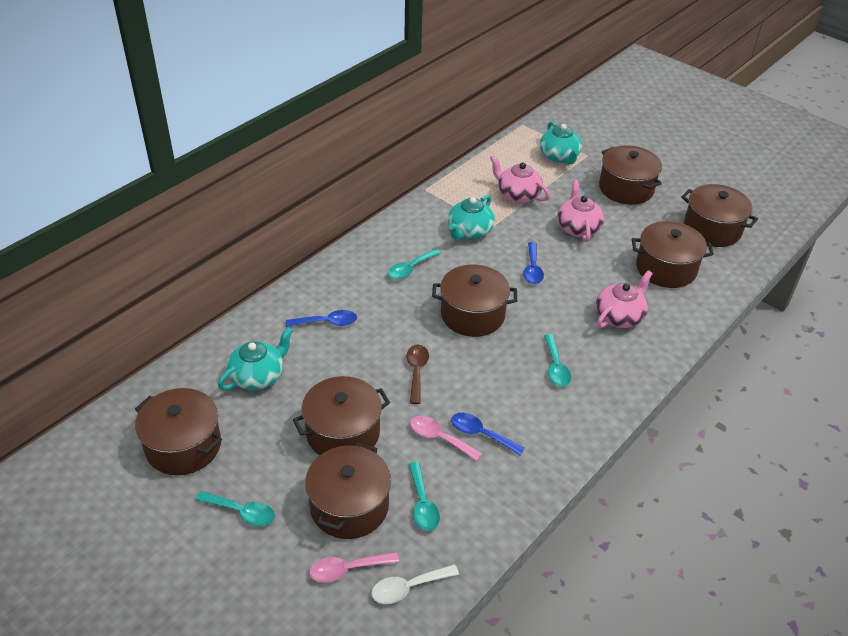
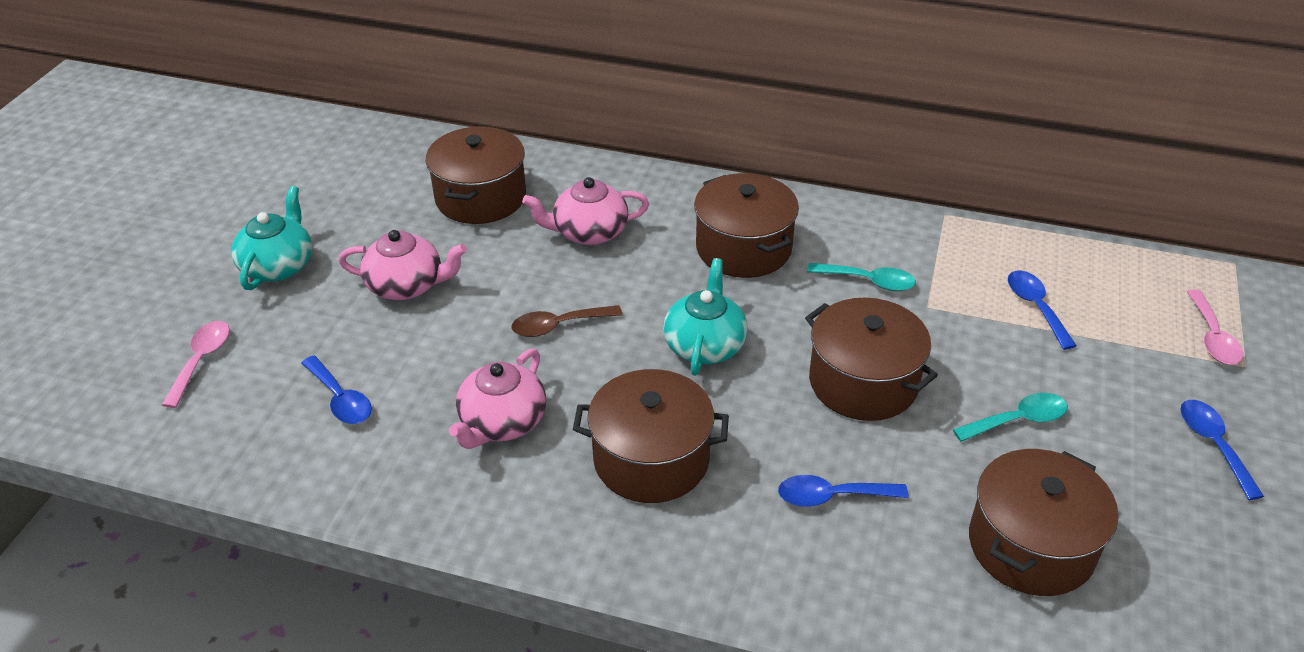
blue spoon: [286,310,357,327] [451,413,525,455] [523,242,544,284] = 3 -> [301,356,372,424] [778,475,909,507] [1008,270,1077,350] [1181,400,1264,500] = 4
brown pot: [135,388,222,475] [293,376,390,455] [305,442,391,539] [432,264,517,337] [599,145,662,205] [632,221,714,288] [681,184,758,247] = 7 -> [426,126,526,224] [573,369,729,503] [694,173,799,278] [805,298,938,421] [969,449,1118,596] = 5
turquoise spoon: [195,491,275,526] [388,248,441,279] [408,462,440,531] [544,334,571,387] = 4 -> [807,263,916,291] [953,393,1068,442] = 2
turquoise teapot: [218,327,293,390] [448,195,495,240] [540,121,582,165] = 3 -> [231,186,312,290] [663,258,748,376] = 2
white spoon: [371,564,459,604] = 1 -> none = 0

